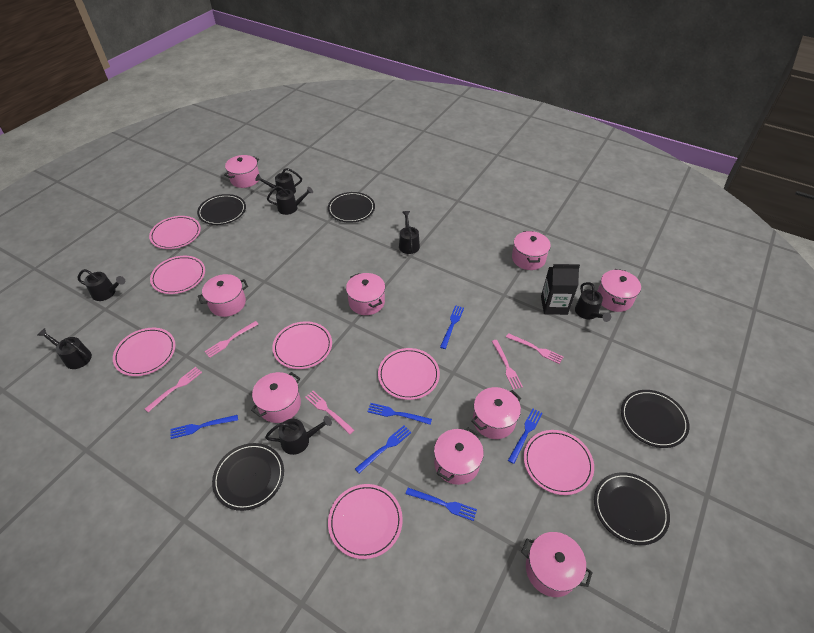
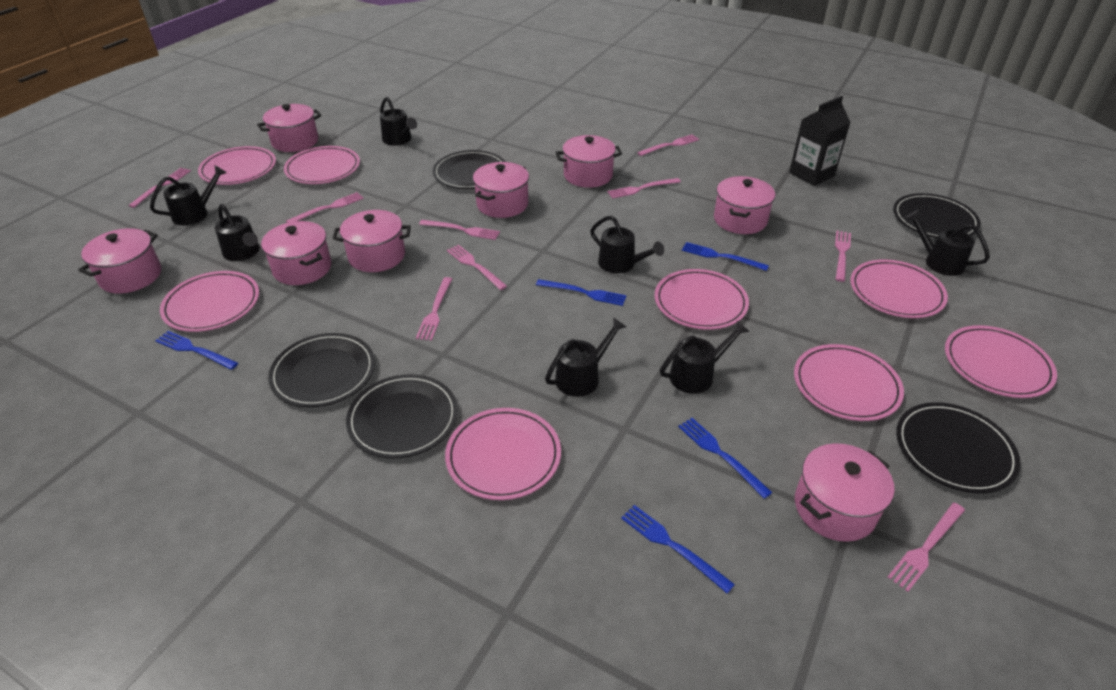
blue fork: [170,415,238,439] [355,425,411,473] [367,403,432,425] [406,488,477,521] [440,305,464,349] [508,409,543,464] = 6 -> [155,331,238,370] [536,279,627,306] [621,505,735,593] [678,418,772,499] [682,242,769,271] = 5
pink fork: [145,367,202,412] [204,321,258,358] [305,391,354,435] [492,340,523,390] [506,333,563,364] = 5 -> [128,168,191,208] [286,192,364,223] [416,277,452,341] [419,220,500,240] [447,245,507,290] [607,178,681,199] [637,134,699,156] [835,231,851,282] [888,502,965,592] = 9
pink plate: [113,328,176,376] [149,216,201,249] [150,256,205,294] [272,321,332,369] [328,484,403,559] [378,348,440,400] [524,430,594,495] = 7 -> [160,271,259,332] [198,146,276,185] [284,146,360,184] [445,408,561,500] [654,269,749,330] [794,344,904,421] [850,259,948,318] [945,325,1057,398] = 8
pink pot: [198,274,248,317] [224,155,259,188] [251,372,301,423] [346,273,385,315] [434,428,484,485] [471,387,521,439] [512,231,551,270] [521,532,593,597] [598,269,641,312] = 9 -> [78,228,161,294] [257,104,321,152] [261,221,331,285] [332,210,411,272] [473,162,529,218] [555,135,622,188] [714,176,775,234] [795,443,895,542] = 8

